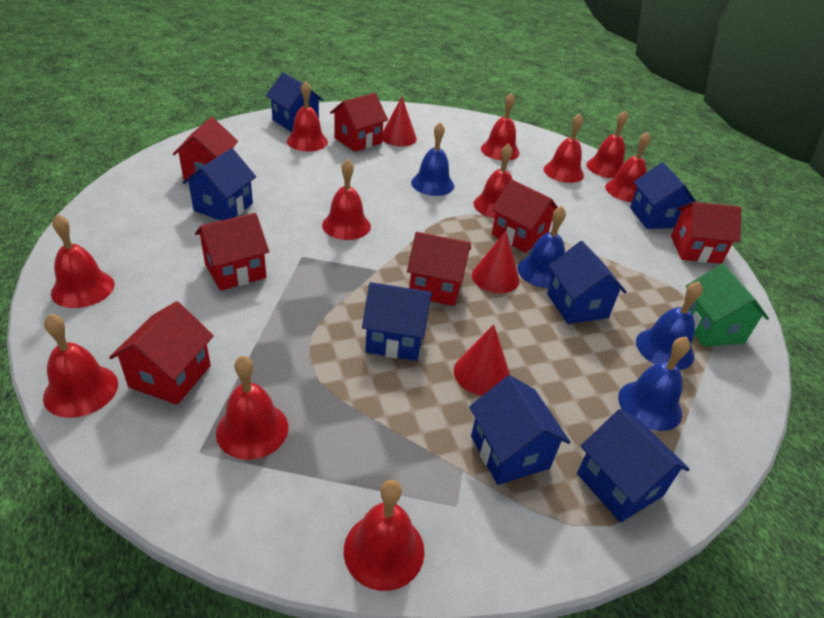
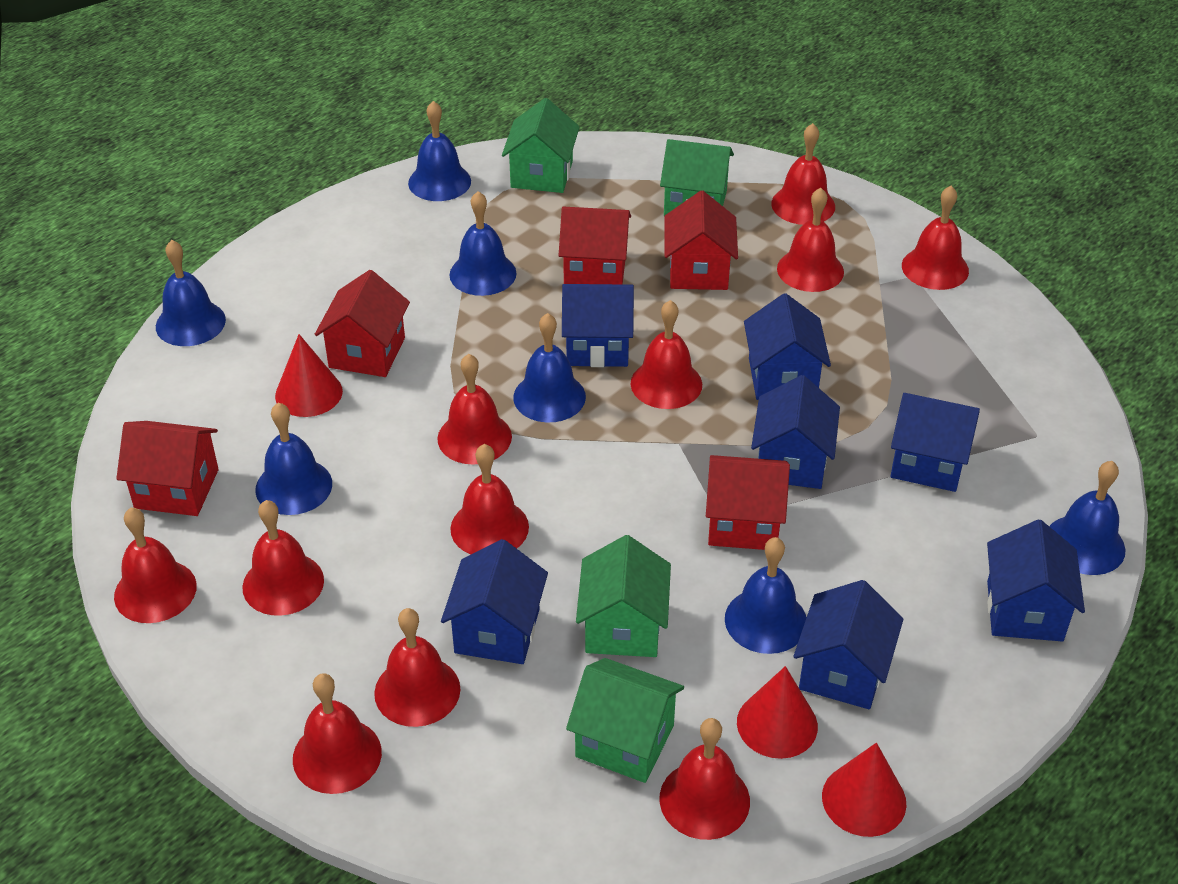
blue bell: [411,122,454,196] [518,206,566,288] [618,336,690,431] [636,281,703,370] = 4 -> [156,240,226,346] [255,402,332,515] [408,101,471,201] [450,191,517,296] [513,313,586,423] [725,537,807,654] [1049,461,1125,575] = 7
green house: [686,264,769,347] = 1 -> [502,98,580,193] [566,658,684,783] [576,535,671,657] [660,139,734,216] = 4
red house: [109,301,214,405] [173,117,238,180] [195,213,269,291] [330,93,388,152] [407,232,471,306] [492,179,558,253] [671,202,742,264] = 7 -> [116,421,219,516] [315,270,410,377] [559,207,631,284] [664,191,738,290] [706,455,790,550] = 5

